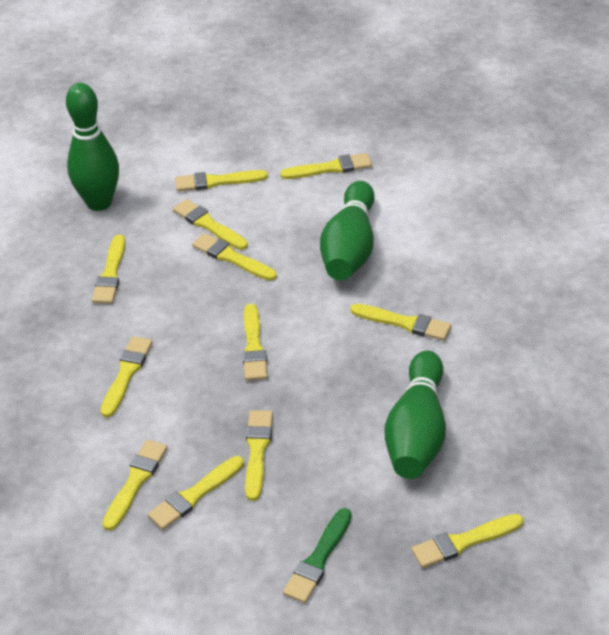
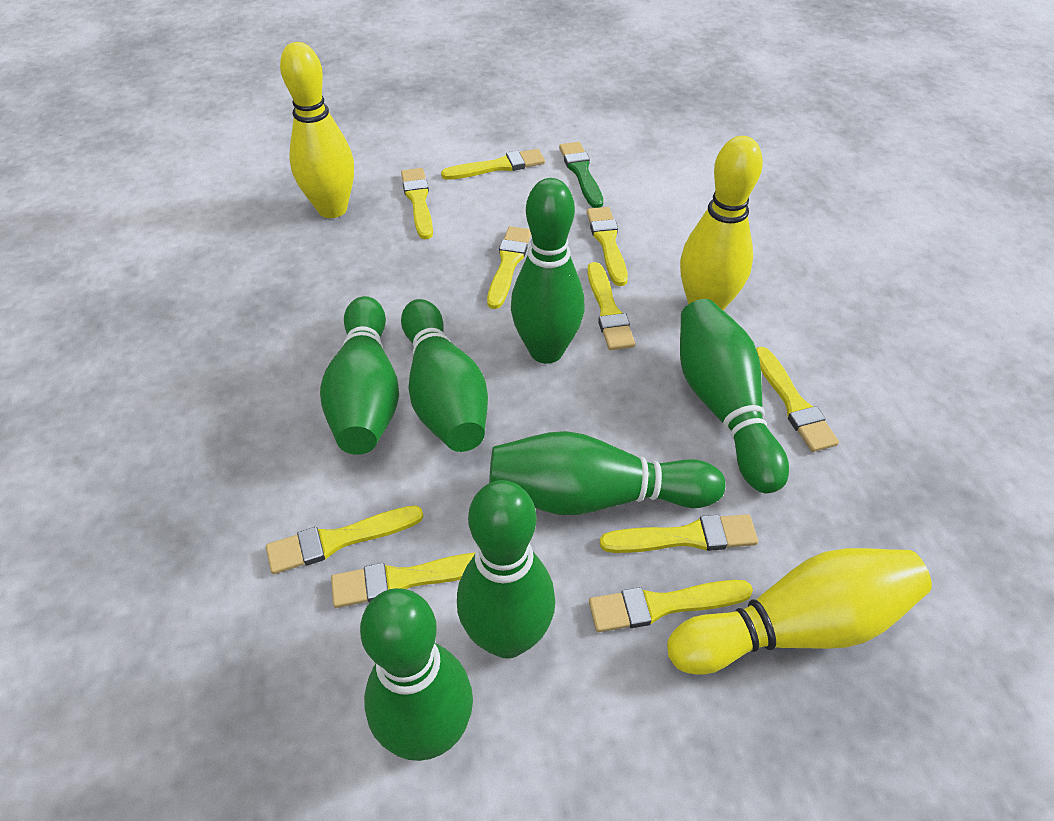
green bowling pin: [66,83,119,211] [320,181,374,280] [385,350,446,479] = 3 -> [320,296,399,455] [360,588,473,761] [401,299,488,452] [457,480,555,659] [489,431,726,515] [511,178,585,364] [680,299,789,493] = 7
yellow bowling pin: none = 0 -> [280,42,354,218] [667,548,932,675] [680,136,763,310] = 3
yellow brush: [92,235,125,304] [101,336,153,418] [102,440,168,531] [148,456,244,530] [173,199,248,250] [175,170,268,191] [192,233,277,281] [242,304,268,381] [245,410,273,501] [280,153,372,179] [350,304,451,341] [411,514,524,568] = 12 -> [266,505,424,574] [331,553,475,608] [401,168,433,240] [441,149,545,180] [487,226,531,309] [587,207,628,286] [587,262,635,350] [589,580,753,632] [600,514,758,553] [756,347,839,452] = 10

